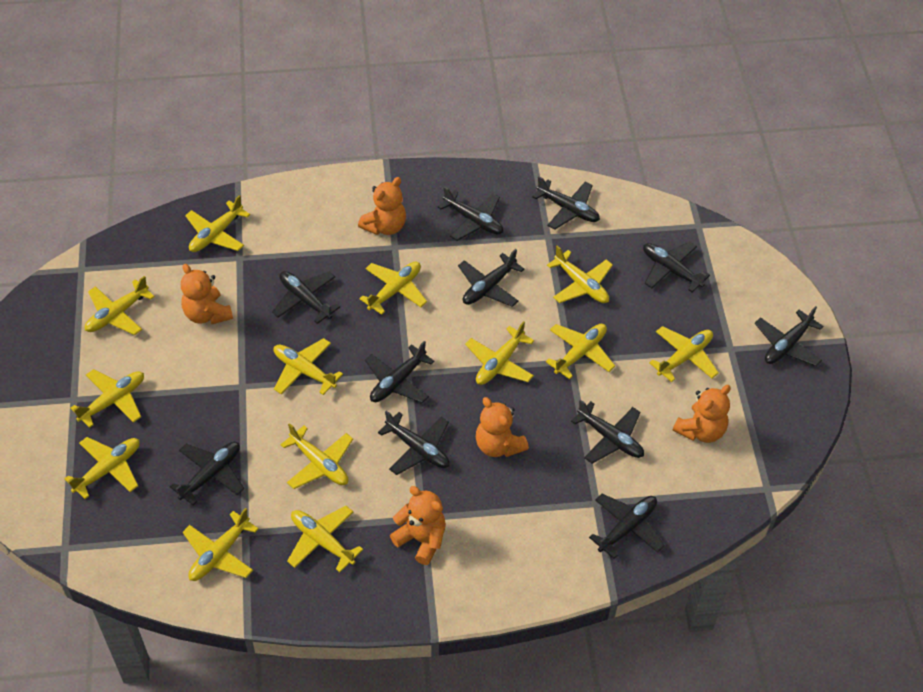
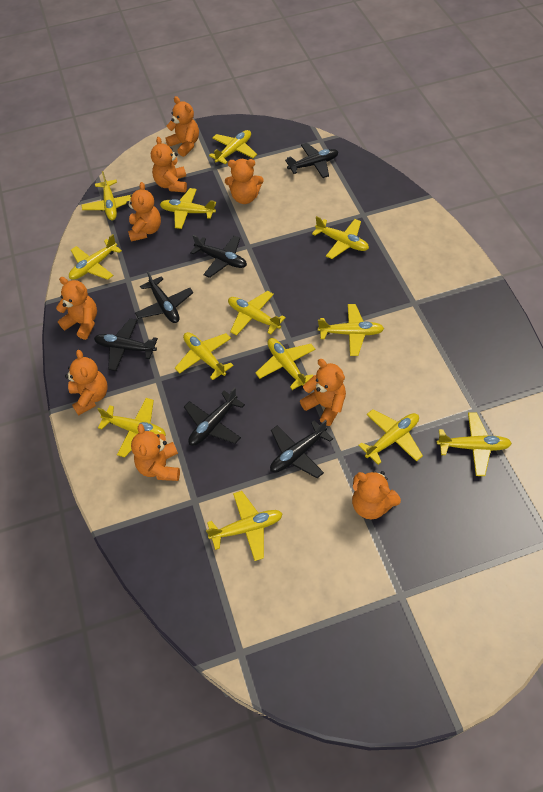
black plane: [170,442,244,505] [272,271,340,324] [365,341,435,403] [378,411,450,475] [438,186,503,241] [458,249,524,307] [532,177,600,230] [571,400,644,464] [589,494,665,559] [643,242,710,292] [755,306,824,366] = 11 -> [94,318,158,371] [135,271,193,323] [184,387,245,446] [190,235,247,278] [270,420,333,478] [285,143,338,178] = 6
orange teddy bear: [181,264,233,324] [358,177,406,235] [390,486,446,565] [476,397,529,457] [673,385,731,443] = 5 -> [56,277,97,340] [65,350,108,416] [126,182,161,242] [131,424,180,481] [151,137,187,192] [165,96,199,157] [225,159,263,204] [300,359,346,426] [352,471,401,519] = 9

